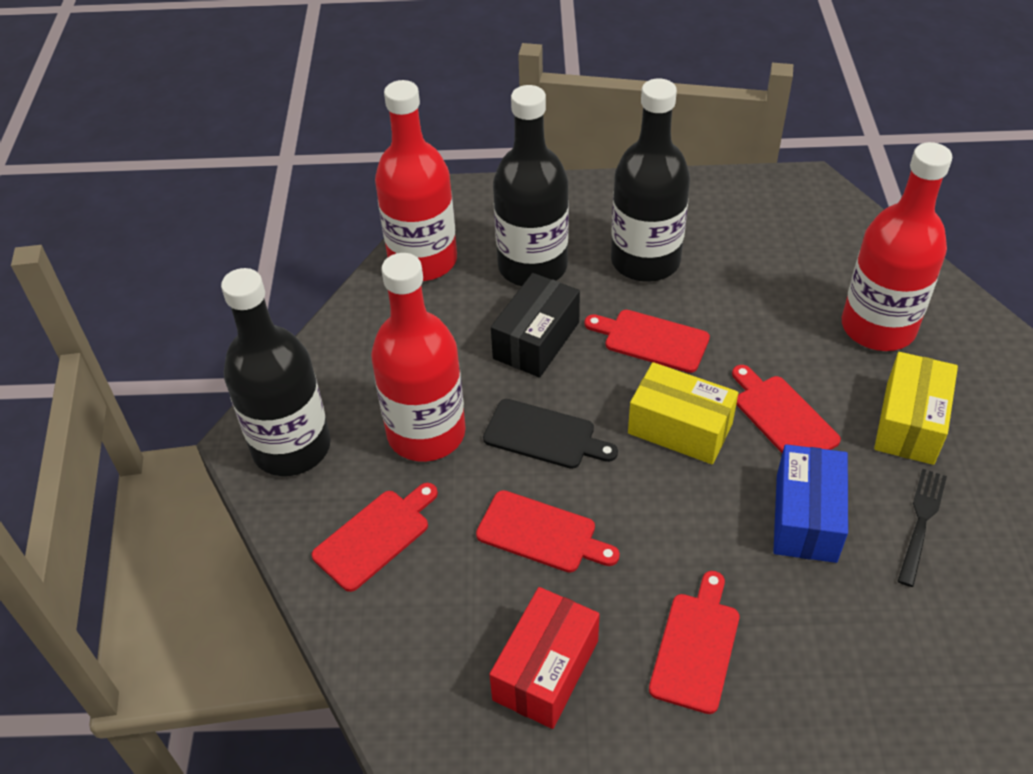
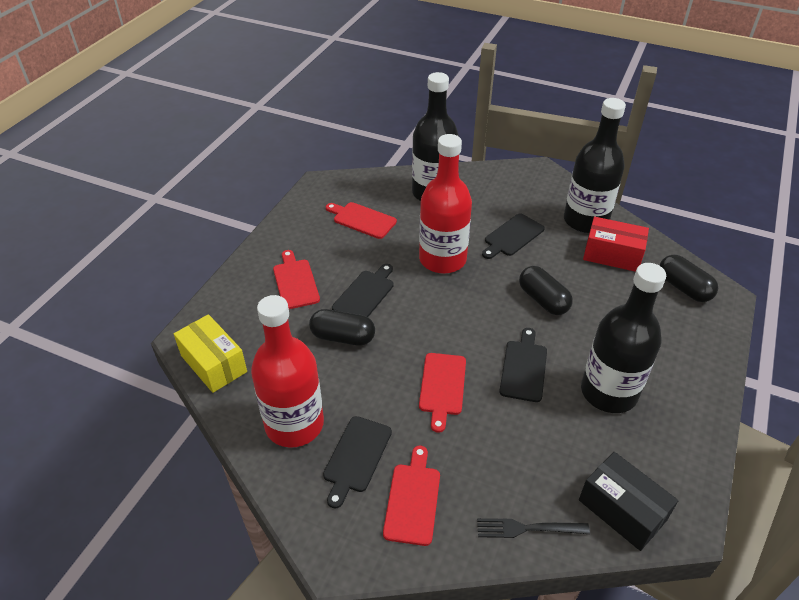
black capsule: none = 0 -> [309,309,375,346] [519,266,573,315] [659,255,718,302] = 3
black cutting board: [483,399,618,469] = 1 -> [323,416,392,509] [332,264,394,317] [482,214,545,259] [499,328,547,402] = 4
blue box: [773,444,848,563] = 1 -> none = 0
red bottle: [371,253,466,462] [375,80,457,281] [842,142,952,351] = 3 -> [251,295,324,448] [419,134,472,274] = 2
red cutting board: [312,483,438,592] [476,490,620,573] [585,310,710,373] [649,571,739,714] [732,365,841,453] = 5 -> [273,250,320,309] [326,202,397,239] [383,446,440,546] [419,353,466,433] = 4
yellow box: [628,362,738,464] [874,352,958,465] = 2 -> [174,314,247,393] = 1

